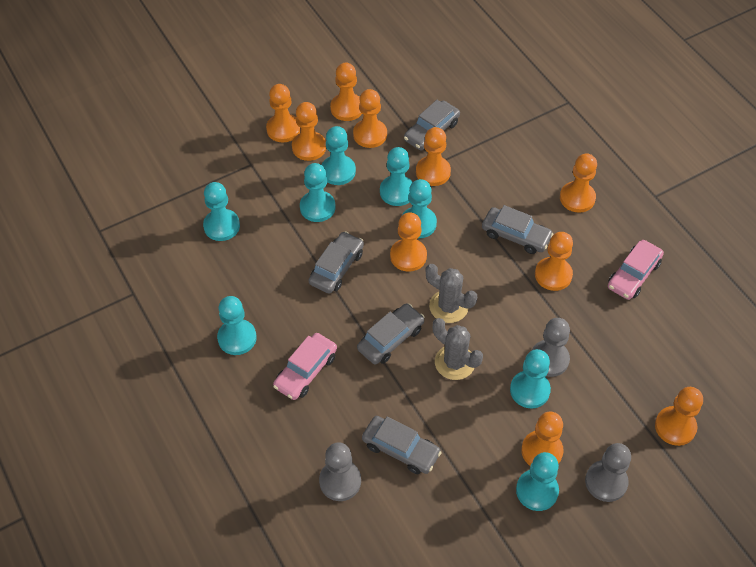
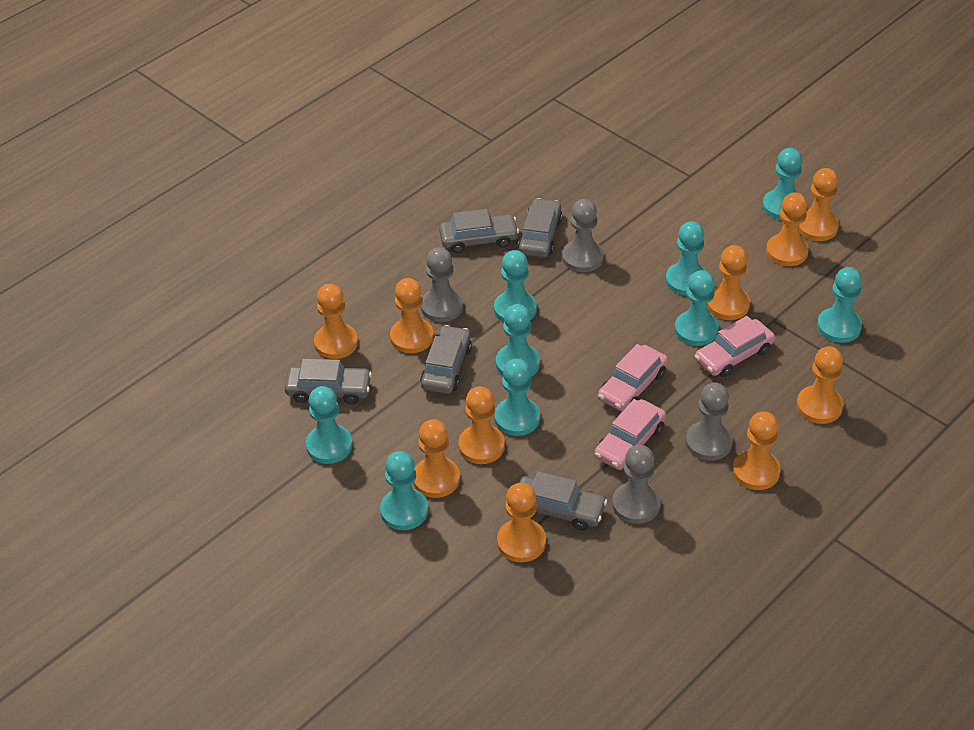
grey cactus: [426,264,477,323] [433,318,483,380] = 2 -> none = 0
grey pawn: [319,443,361,501] [531,318,570,377] [585,443,631,502] = 3 -> [421,247,463,322] [562,199,604,272] [612,445,661,524] [686,382,733,461] = 4
pink car: [273,333,337,400] [608,240,664,300] = 2 -> [594,399,666,470] [598,344,668,411] [695,316,775,377] = 3
turquoise pawn: [203,182,240,241] [217,296,257,355] [300,163,336,222] [322,126,356,185] [380,147,412,206] [402,179,437,238] [510,349,551,409] [516,452,559,511] = 8 -> [306,386,353,464] [380,451,428,530] [494,250,537,322] [494,359,540,436] [496,304,540,377] [666,221,706,296] [675,270,719,346] [762,148,802,220] [817,267,862,343] = 9

